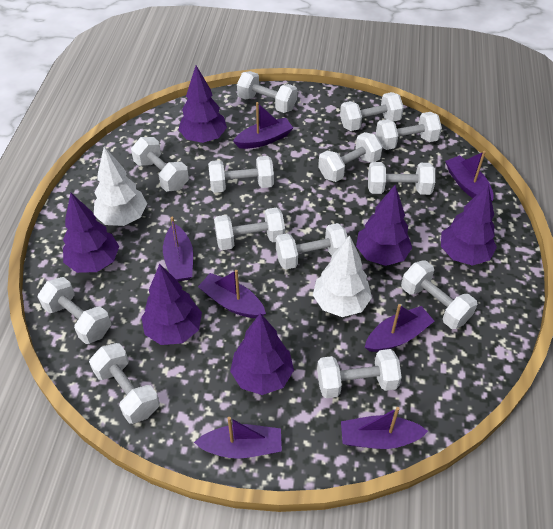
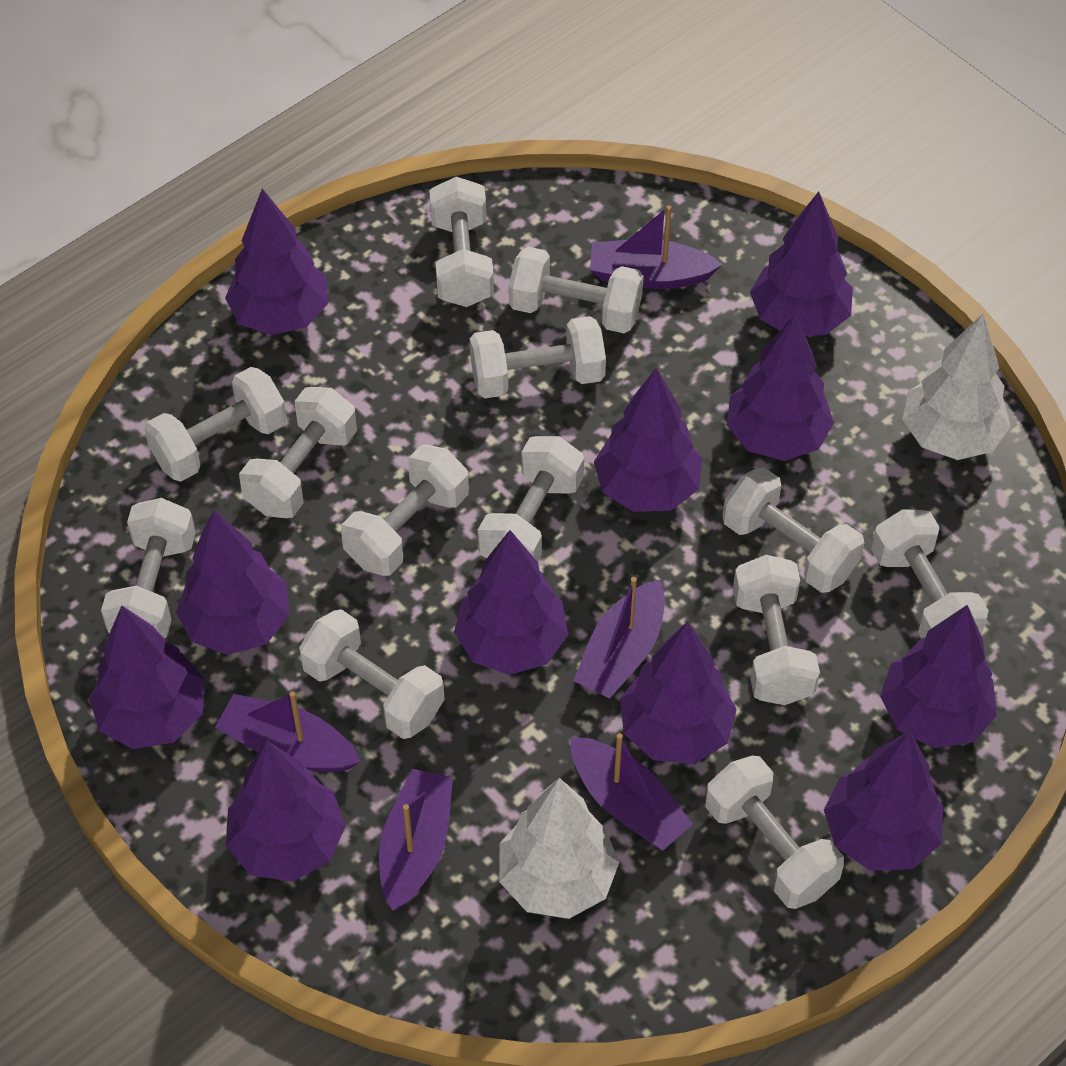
purple boat: [163,217,193,282] [194,417,282,459] [198,270,266,318] [233,102,293,149] [341,407,428,449] [365,304,434,352] [445,151,494,201] = 7 -> [215,691,361,772] [379,769,453,911] [570,733,693,851] [573,577,665,699] [590,205,723,289] = 5
purple tree: [63,193,119,273] [141,264,202,345] [178,66,227,143] [230,313,294,395] [356,185,412,266] [441,184,497,266] = 6 -> [89,606,205,749] [176,510,290,655] [225,189,328,335] [226,740,346,882] [454,530,568,675] [594,368,702,512] [620,621,737,764] [727,315,834,461] [750,191,853,336] [824,731,943,871] [880,605,997,748] = 11

